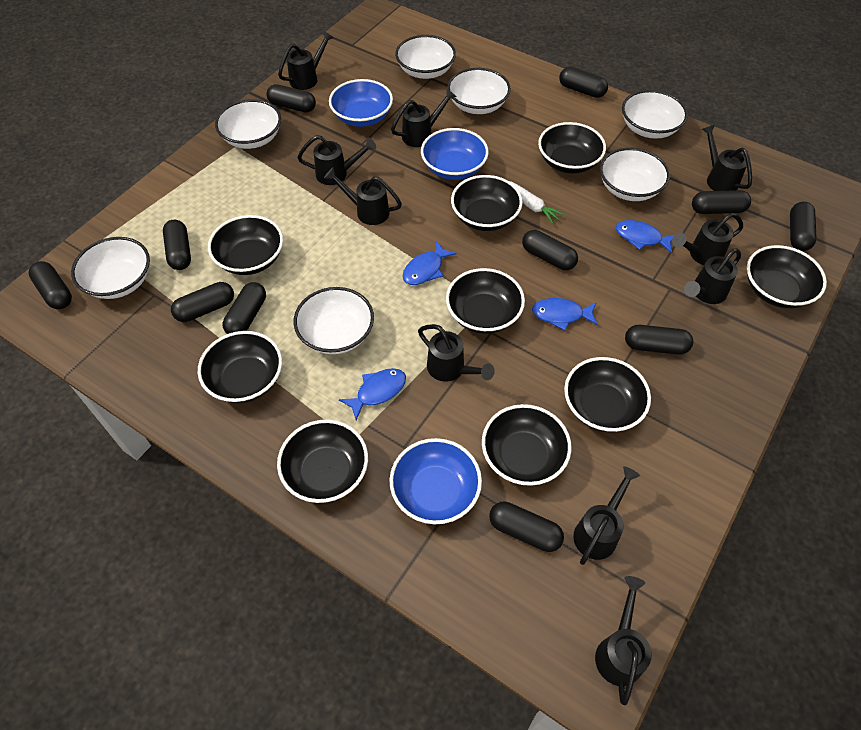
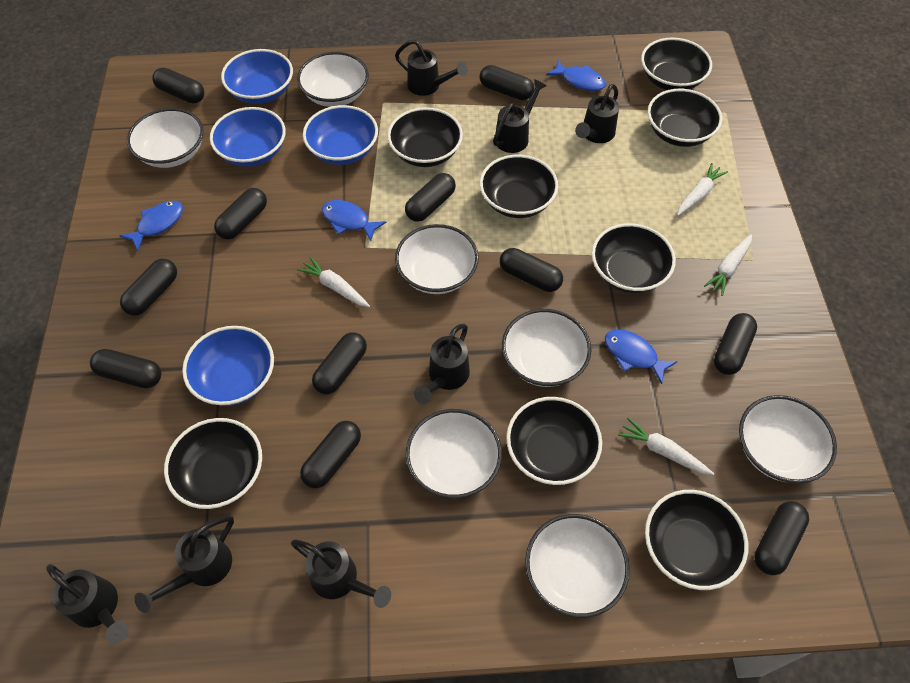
black bowl: [198,331,282,403] [208,215,283,275] [277,420,368,503] [446,268,525,334] [451,175,523,231] [482,404,572,486] [538,122,606,174] [564,357,651,432] [747,245,827,308] = 9 -> [164,418,262,509] [387,107,463,167] [480,155,558,218] [506,397,602,485] [592,223,676,293] [641,37,712,90] [645,490,748,590] [647,89,722,147] = 8
black watering can: [278,31,334,90] [297,135,376,185] [324,167,402,225] [391,88,456,147] [418,324,495,382] [573,466,640,565] [595,576,652,705] [672,213,743,265] [684,248,741,304] [702,124,752,191] = 10 -> [46,564,129,644] [134,516,234,613] [291,539,391,608] [395,39,468,96] [414,324,470,404] [493,79,547,153] [575,84,619,143] = 7
blue bowl: [329,79,393,127] [390,438,482,524] [421,128,489,180] = 3 -> [182,326,274,406] [210,107,286,167] [221,49,293,104] [303,105,378,165] = 4
white carrot: [509,181,564,224] = 1 -> [297,256,370,307] [618,418,714,475] [677,163,728,216] [704,234,752,296] = 4

